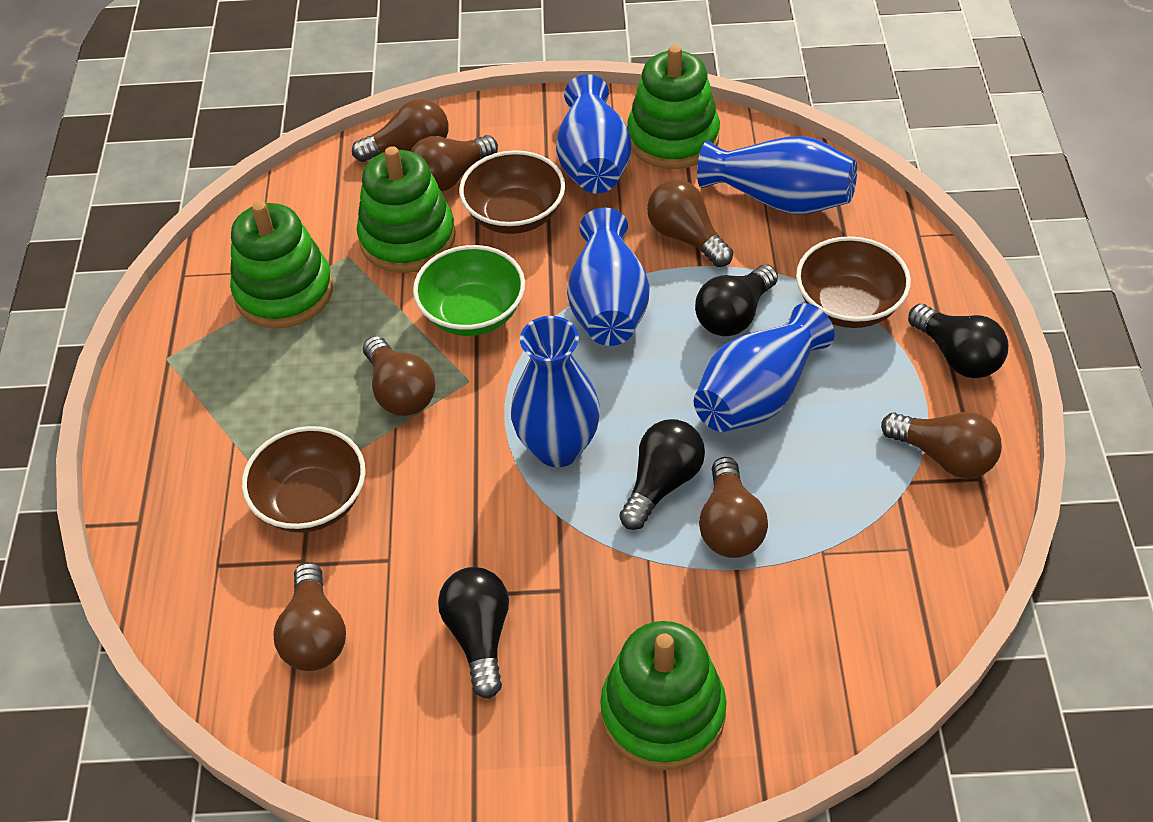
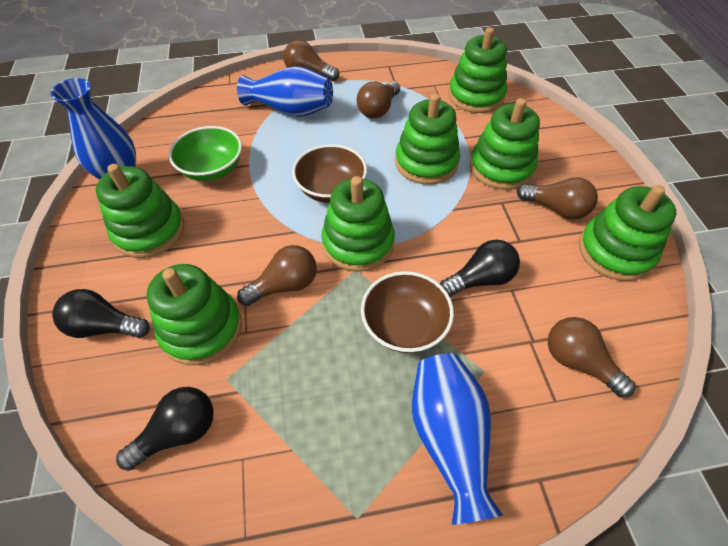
black light bulb: [438,567,509,699] [619,419,705,530] [695,264,778,336] [908,304,1008,378] = 4 -> [52,289,150,338] [116,387,214,471] [440,240,520,297] = 3
blue vase: [511,316,600,467] [556,74,631,194] [567,208,650,346] [694,303,834,432] [697,136,857,214] = 5 -> [50,78,136,180] [237,66,333,117] [412,353,503,525] = 3
brown bowl: [242,426,366,533] [459,150,565,234] [796,236,911,328] = 3 -> [292,144,367,203] [361,271,454,353] = 2
brown light bulb: [273,562,346,671] [352,99,449,162] [363,336,436,416] [411,135,498,192] [647,179,733,267] [699,457,768,558] [881,412,1002,478] = 7 -> [237,245,317,306] [283,40,339,81] [357,81,400,118] [516,177,598,220] [548,317,635,398] = 5
green stacking toy: [230,201,333,329] [357,146,456,273] [600,621,727,770] [627,45,720,169] = 4 -> [96,164,184,258] [147,264,242,365] [321,176,395,272] [395,94,460,185] [448,27,507,113] [470,98,540,190] [579,185,676,281] = 7

